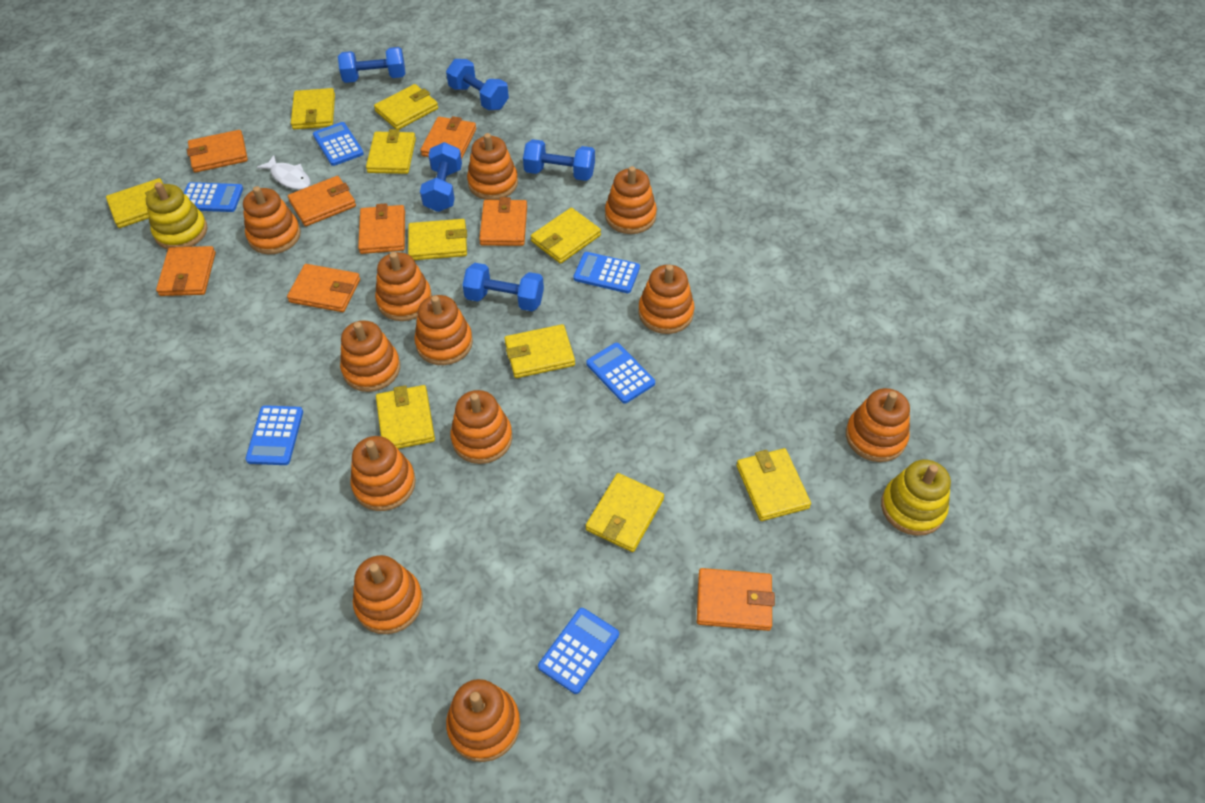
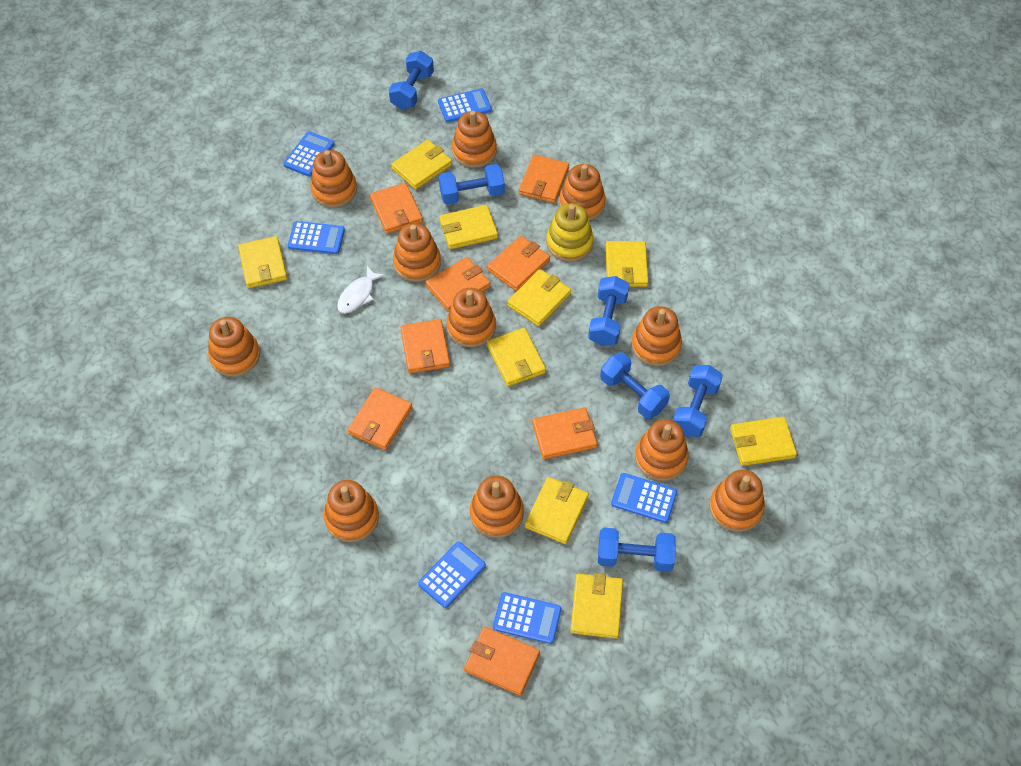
blue dumbbell: [338,47,406,83] [420,142,462,212] [446,59,509,110] [462,263,544,311] [523,139,595,181] = 5 -> [389,51,434,110] [439,164,505,205] [588,276,629,346] [598,528,676,572] [600,353,670,419] [673,365,723,437] = 6
orange stacking toy: [243,186,301,255] [340,320,400,392] [351,436,416,511] [353,555,423,634] [375,252,432,321] [414,295,473,365] [446,679,521,762] [451,390,512,464] [467,133,518,200] [605,166,657,234] [638,264,694,334] [846,388,910,462] = 12 -> [208,317,260,377] [310,150,357,207] [324,480,379,542] [393,223,441,282] [446,288,496,347] [452,111,497,168] [470,475,524,538] [559,164,606,221] [631,306,682,366] [635,419,689,481] [709,470,765,532] = 11
yellow stacking toy: [146,182,207,249] [881,459,951,536] = 2 -> [546,203,594,262] = 1
yellow wallet: [106,178,163,228] [291,88,335,129] [366,129,416,174] [374,84,438,129] [376,385,435,449] [408,219,467,260] [504,324,575,378] [531,208,601,264] [586,473,664,552] [736,448,811,521] = 10 -> [238,236,287,288] [391,140,452,190] [439,205,498,249] [487,328,546,386] [508,269,571,326] [525,477,589,544] [570,573,623,639] [605,241,649,287] [730,417,797,466] = 9

